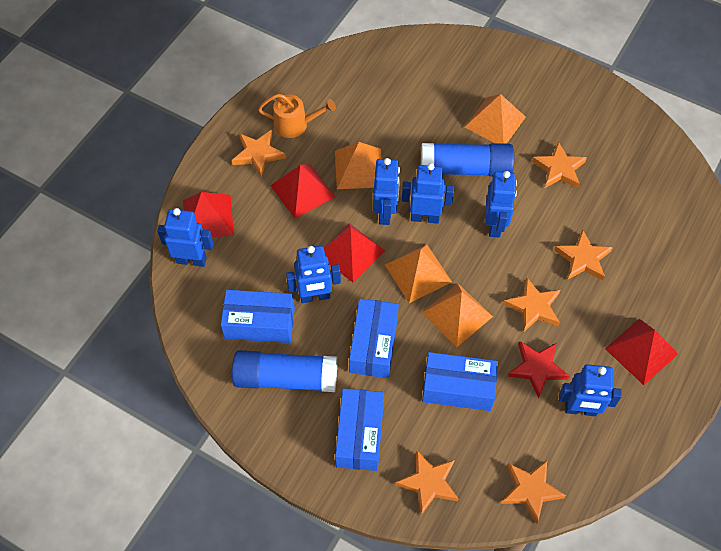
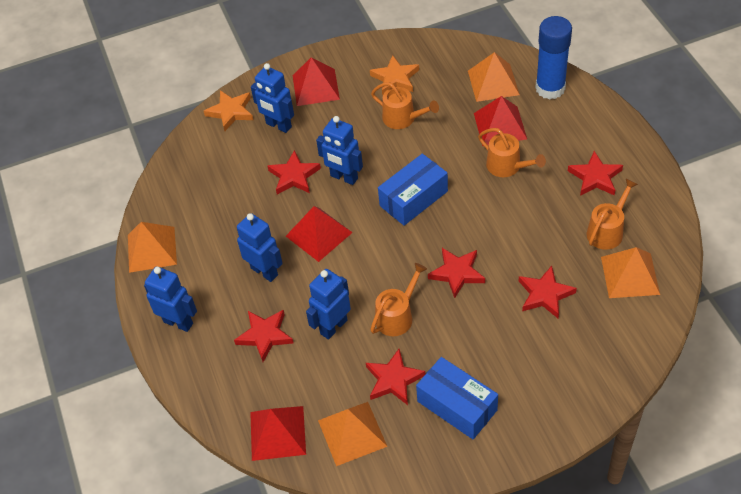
blue box: [220,290,295,343] [335,388,384,471] [349,299,399,378] [422,352,498,411] = 4 -> [378,154,448,226] [416,357,498,439] = 2
blue glue stick: [232,350,337,392] [421,143,514,177] = 2 -> [535,16,572,100] = 1
blue robot: [157,208,214,267] [286,245,341,303] [373,158,400,225] [402,163,454,224] [486,171,517,237] [559,364,622,416] = 6 -> [144,266,197,332] [237,213,283,282] [251,63,294,133] [306,269,351,340] [316,116,363,185] = 5
orange star: [232,130,286,177] [395,450,459,515] [501,460,566,524] [503,277,560,333] [532,141,587,188] [554,229,613,281] = 6 -> [204,90,253,131] [370,55,419,96] = 2
orange watering can: [258,94,336,138] = 1 -> [370,263,427,336] [371,82,439,129] [478,128,546,177] [587,179,638,250] = 4
red star: [508,341,570,398] = 1 -> [234,310,294,362] [268,150,321,194] [366,349,425,405] [428,248,485,298] [519,266,577,318] [568,151,623,196] = 6

